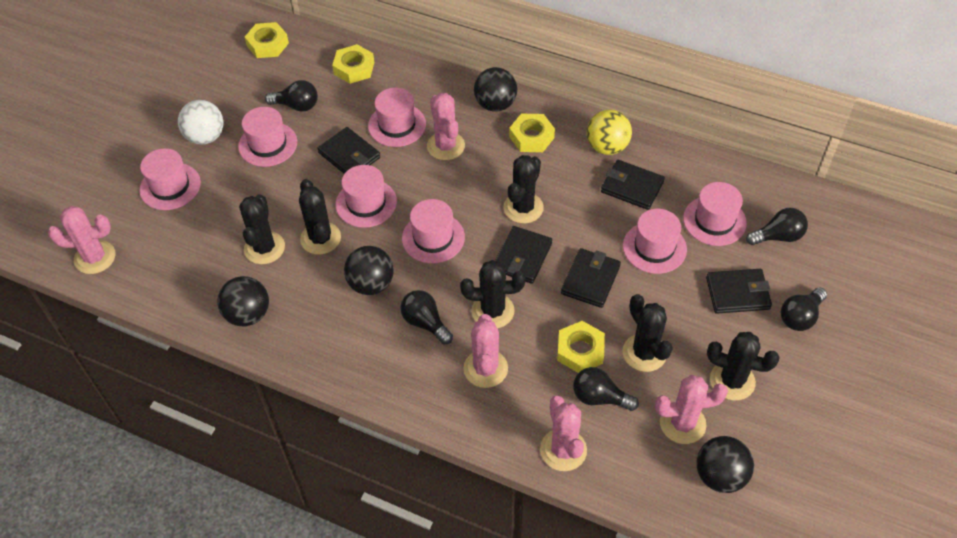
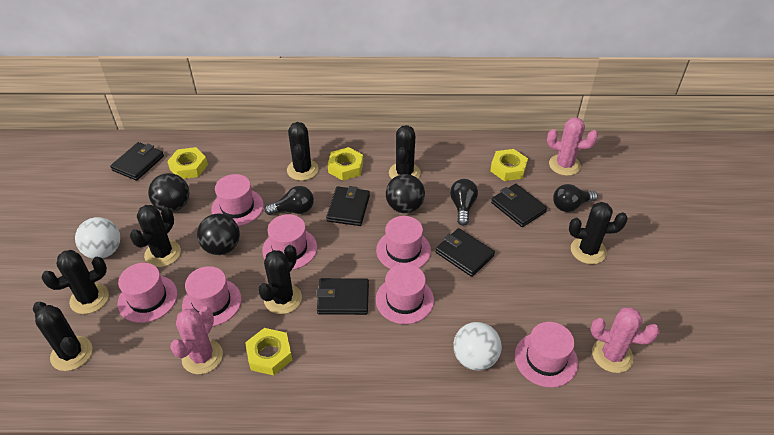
black ball: [217,276,269,327] [344,246,394,295] [474,67,517,112] [696,436,754,493] = 4 -> [148,173,190,212] [197,213,240,255] [386,174,425,213] = 3
black cactus: [239,195,285,264] [299,179,341,255] [460,260,525,328] [504,155,544,223] [623,294,673,372] [707,332,780,401] = 6 -> [33,302,92,371] [41,250,109,314] [130,205,181,267] [258,245,302,314] [287,122,319,181] [389,125,421,179] [569,202,628,264] = 7
black light bulb: [265,80,318,112] [400,290,453,344] [573,367,639,411] [746,208,808,245] [781,287,827,331] = 5 -> [264,186,314,215] [450,179,478,226] [553,184,598,212] = 3
pink cactus: [48,206,115,274] [427,93,465,160] [463,314,508,388] [540,395,587,471] [655,375,728,444] = 5 -> [170,306,223,374] [547,117,598,176] [591,307,660,373] = 3
white ball: [178,100,224,145] = 1 -> [75,217,120,259] [454,322,502,371] = 2
yellow ball: [587,110,632,155] = 1 -> none = 0

